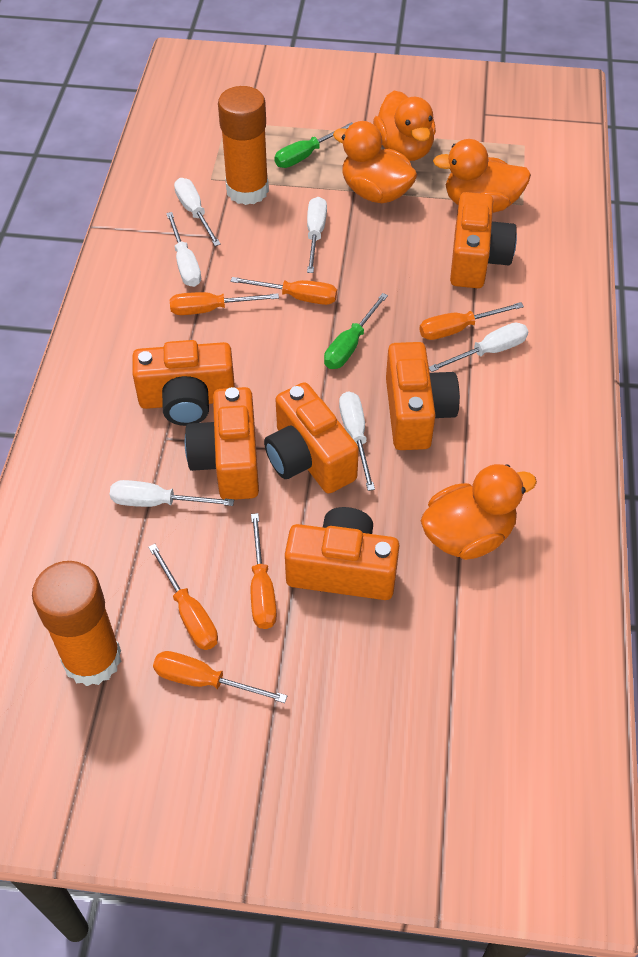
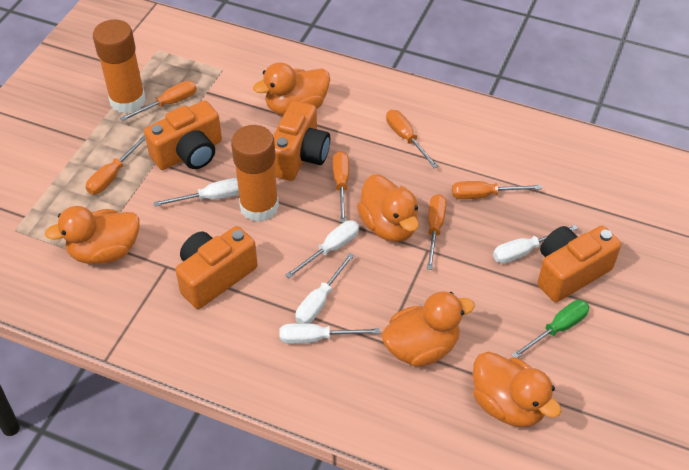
green screwdriver: [274,122,353,168] [324,293,388,369] = 2 -> [512,300,589,358] = 1
orange camera: [132,340,235,426] [185,387,259,500] [264,382,359,493] [285,507,400,600] [386,342,460,450] [450,192,517,288] = 6 -> [144,100,222,170] [175,226,258,309] [273,101,330,181] [537,226,621,302] = 4
orange duck: [333,121,417,203] [373,91,436,161] [421,464,537,560] [433,139,531,213] = 4 -> [45,206,140,264] [253,62,330,116] [357,174,419,242] [381,291,475,367] [473,352,561,427] = 5
white screwdriver: [110,480,234,507] [166,212,201,287] [174,178,221,246] [307,197,327,273] [339,391,375,491] [429,323,528,372] = 6 -> [153,178,239,207] [279,323,380,344] [285,220,359,278] [295,253,354,323] [493,225,578,264] = 5

